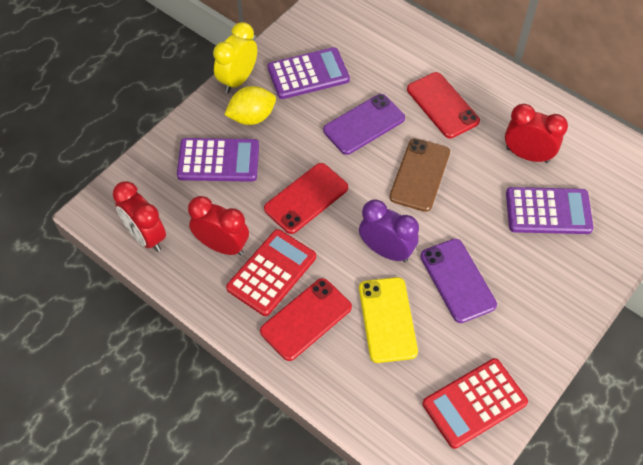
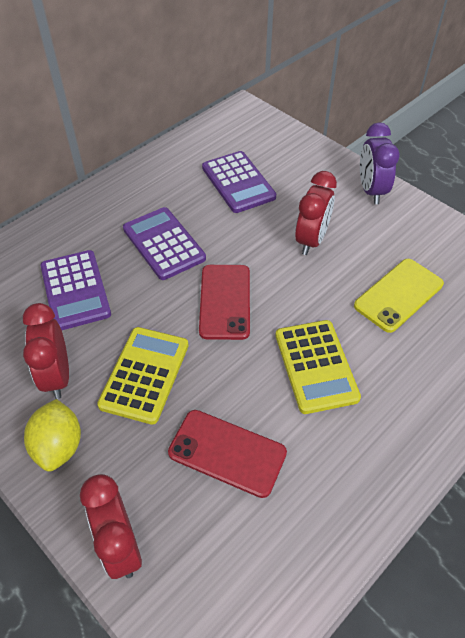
brown phone: [389,138,450,212] = 1 -> none = 0
purple phone: [323,94,405,155] [420,239,497,323] = 2 -> none = 0
red calculator: [226,229,316,316] [422,358,528,449] = 2 -> none = 0
red phone: [260,278,352,361] [264,163,348,234] [407,72,480,138] = 3 -> [168,410,287,498] [199,265,250,340] = 2
yellow calculator: none = 0 -> [97,327,189,425] [275,320,361,414] = 2
yellow clock: [213,22,257,93] = 1 -> none = 0

